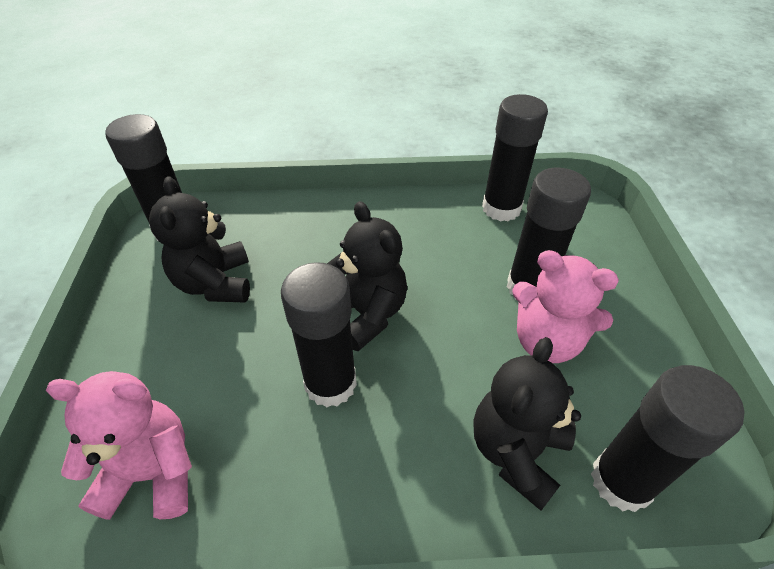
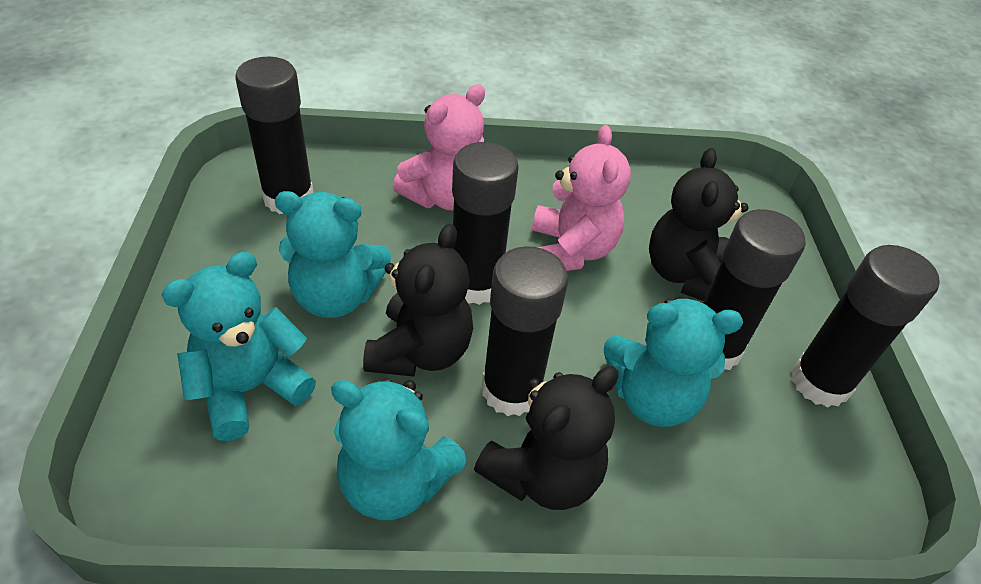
turquoise teddy bear: none = 0 -> [161,252,316,441] [275,191,391,318] [331,378,467,520] [604,297,743,427] = 4

